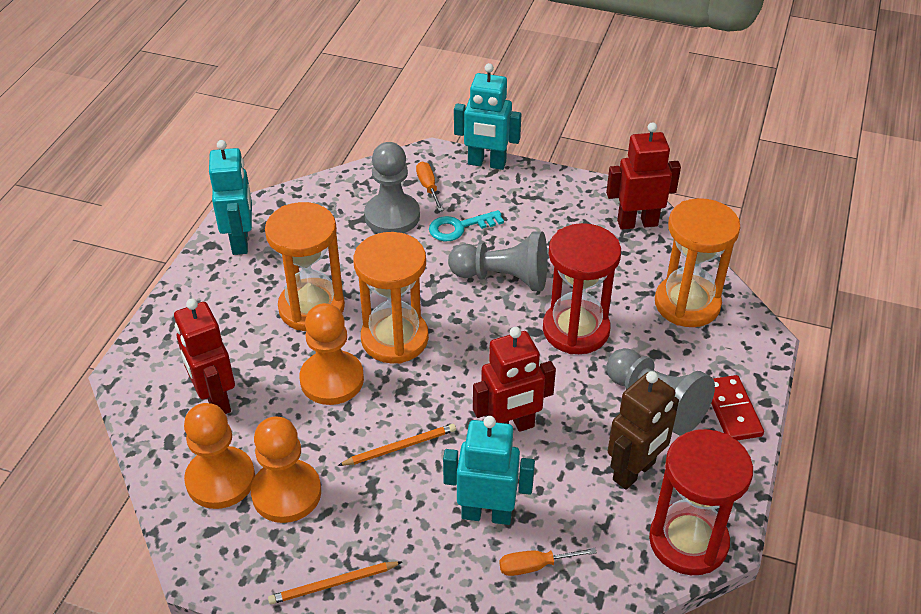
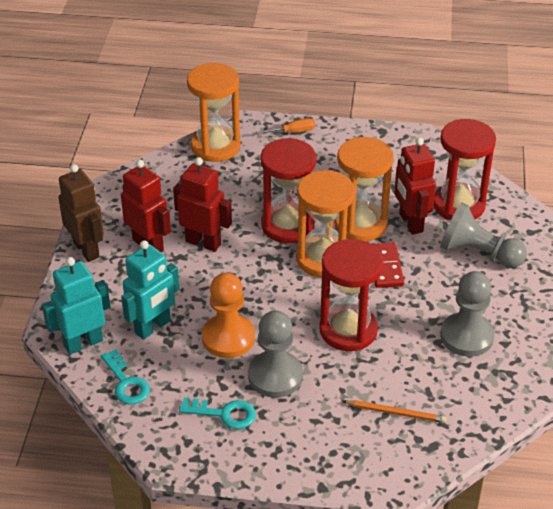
orange pawn: [184,403,255,509] [251,416,321,523] [299,303,364,405] = 3 -> [202,273,255,358] = 1
orange pencil: [268,561,402,605] [338,424,456,466] = 2 -> [342,400,447,423] = 1
orange screwdriver: [416,162,443,211] [499,547,597,576] = 2 -> [256,118,315,134] = 1
red hourglass: [543,223,621,354] [649,429,753,575] = 2 -> [261,138,316,243] [319,239,383,351] [433,119,496,221] = 3
turquoise key: [429,210,504,242] = 1 -> [101,349,150,405] [179,398,256,429] = 2
turquoise robot: [209,140,252,255] [443,416,535,525] [454,63,521,170] = 3 -> [42,257,110,355] [121,240,179,340] = 2

